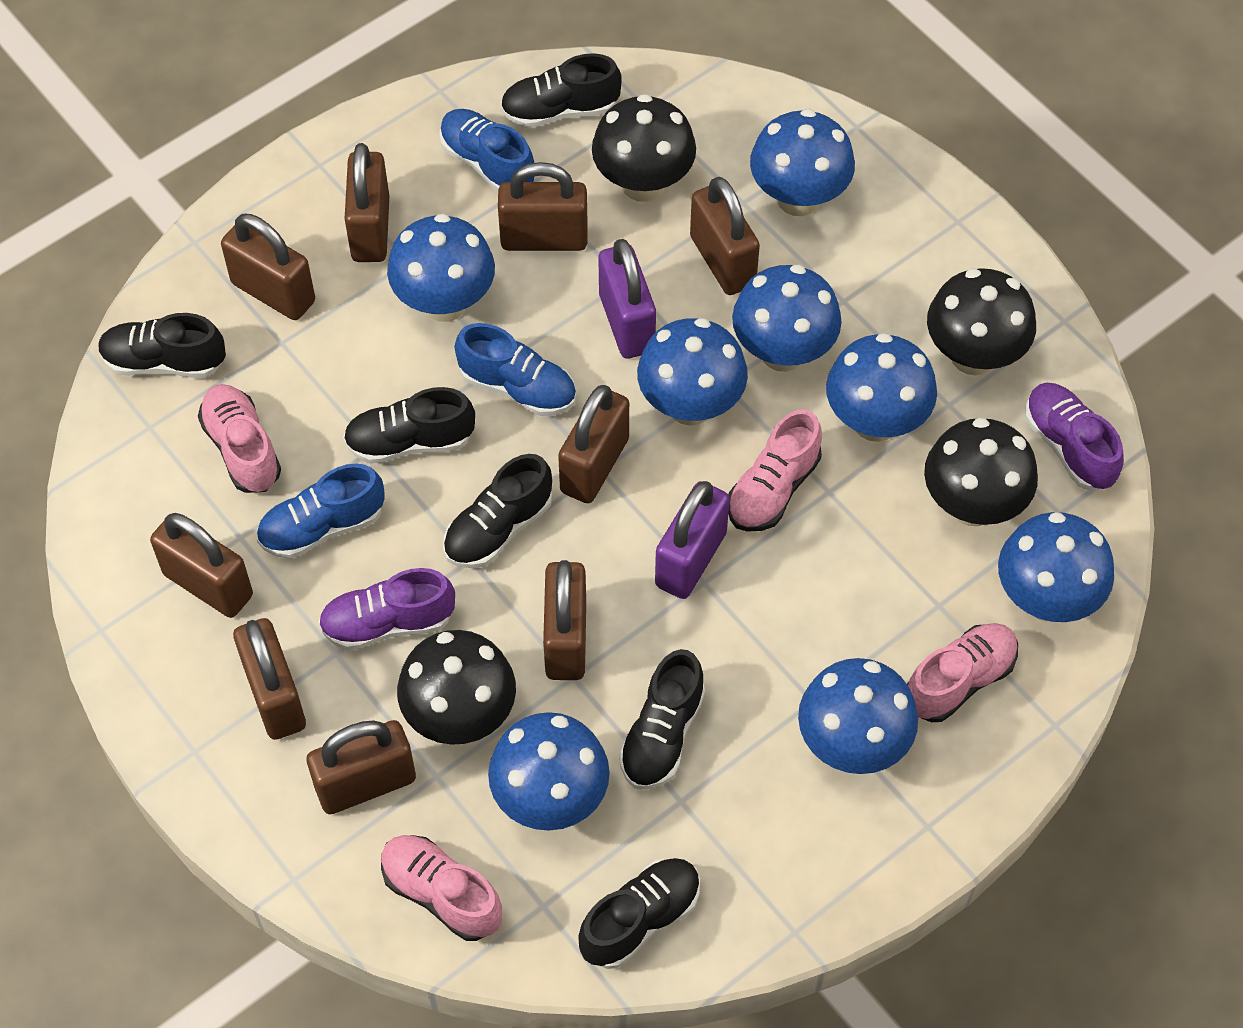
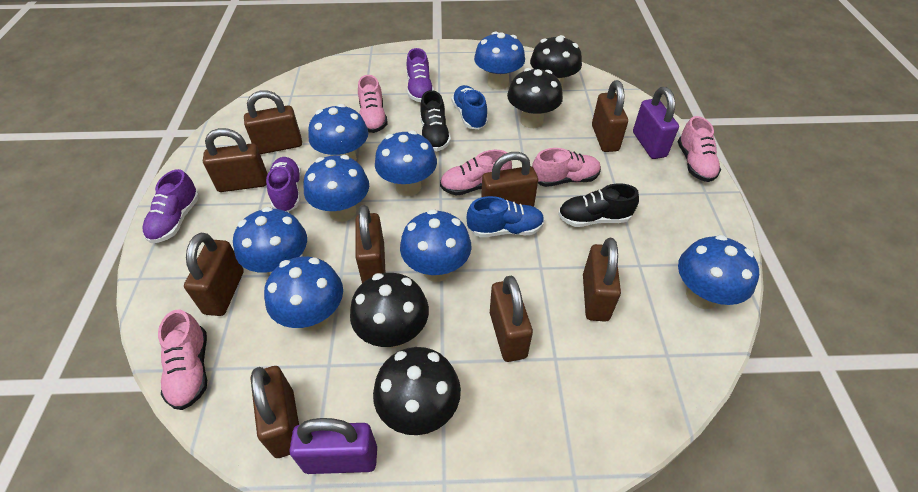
black shoe: [98,313,226,378] [343,387,475,464] [443,454,552,568] [500,53,622,128] [578,858,700,969] [619,649,705,789] = 6 -> [420,90,451,151] [558,183,639,227] = 2
blue shoe: [256,464,385,559] [439,109,535,192] [455,323,576,416] = 3 -> [452,85,488,129] [467,196,544,237] = 2
pink shoe: [198,384,281,493] [381,835,502,941] [728,409,822,532] [907,623,1018,722] = 4 -> [158,310,207,410] [358,75,388,133] [440,150,512,196] [532,148,601,187] [678,116,721,182] = 5
purple shoe: [318,568,455,650] [1025,383,1124,490] = 2 -> [142,169,199,243] [266,157,301,212] [407,48,434,102] = 3

